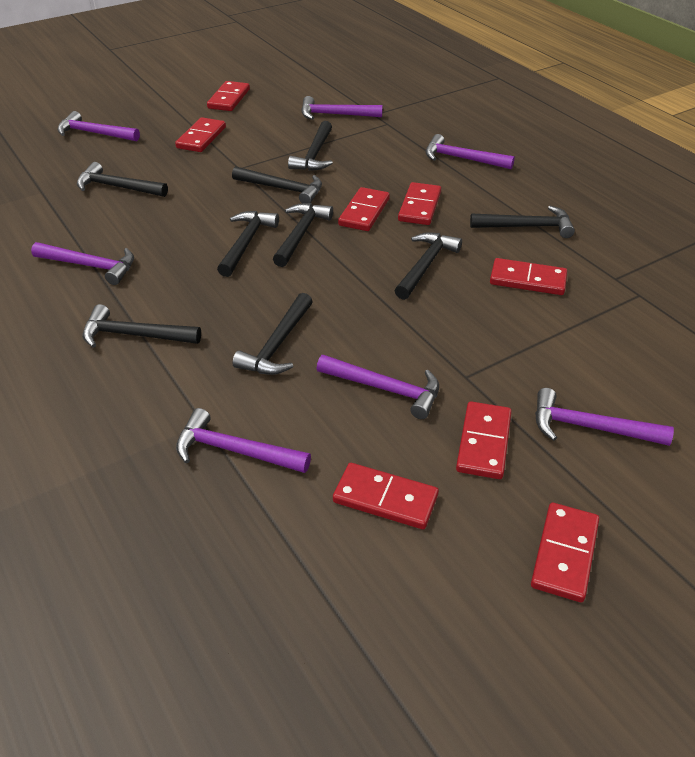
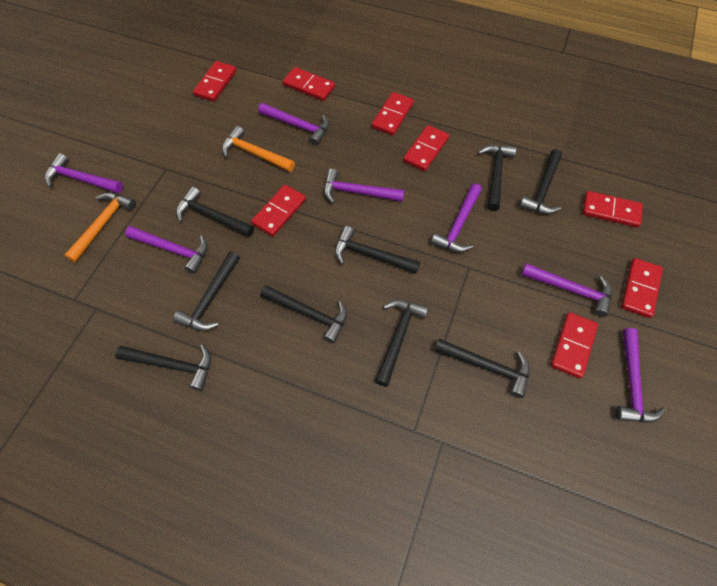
orange hammer: none = 0 -> [64,192,136,263] [222,126,295,172] = 2

